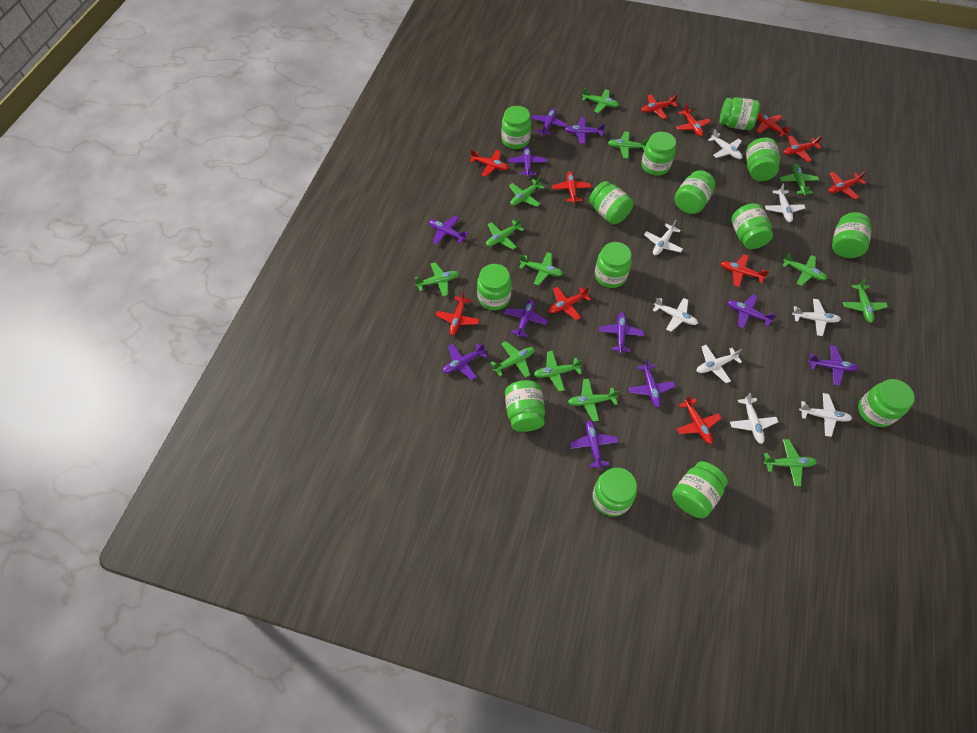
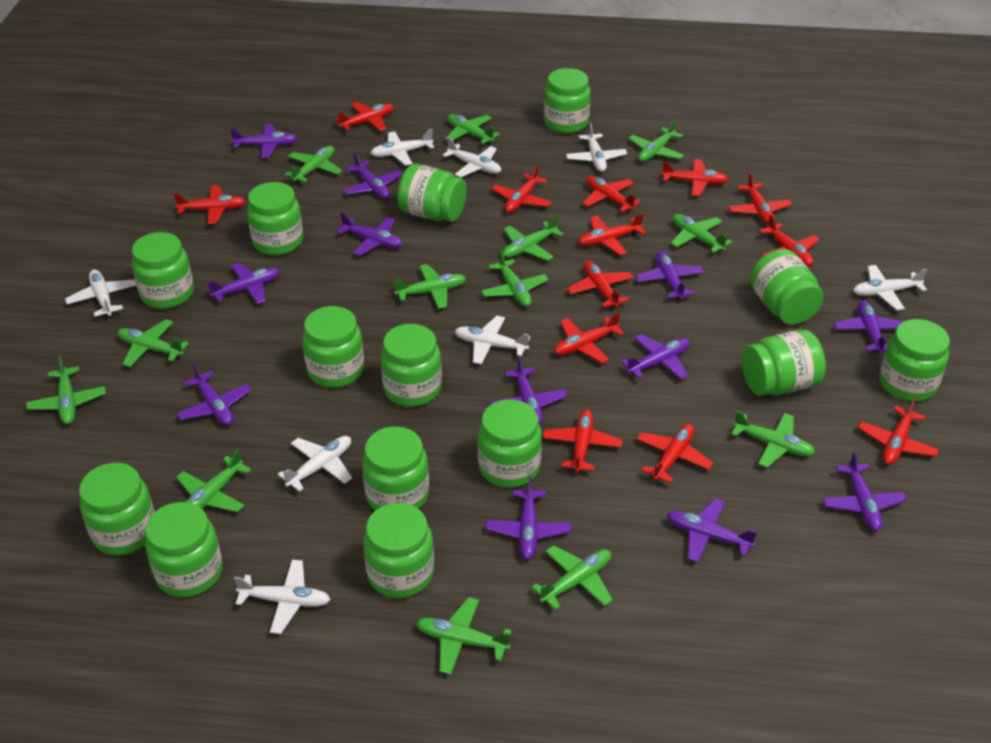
purple plane: [429,216,468,245] [442,343,487,380] [504,299,548,338] [509,146,547,177] [531,108,567,135] [565,118,605,144] [569,420,618,469] [599,312,644,353] [629,359,675,408] [727,295,776,329] [808,345,859,386] = 11 -> [177,363,251,425] [208,263,280,304] [230,124,297,158] [337,212,403,256] [343,153,402,199] [486,476,571,560] [490,356,567,425] [621,334,690,379] [636,251,704,299] [667,498,757,562] [823,451,907,531] [834,300,904,354] = 12
red plane: [436,291,480,335] [469,150,509,177] [548,287,591,320] [552,171,591,203] [641,94,678,119] [676,103,711,137] [676,395,721,444] [721,254,769,287] [756,113,790,137] [784,135,822,162] [829,171,866,199] = 11 -> [173,185,246,224] [335,102,394,131] [492,164,552,213] [543,409,623,473] [554,312,624,363] [567,260,633,307] [578,213,646,255] [582,176,641,212] [637,424,713,483] [661,159,729,196] [728,172,792,225] [759,214,820,267] [858,397,939,465] = 13

